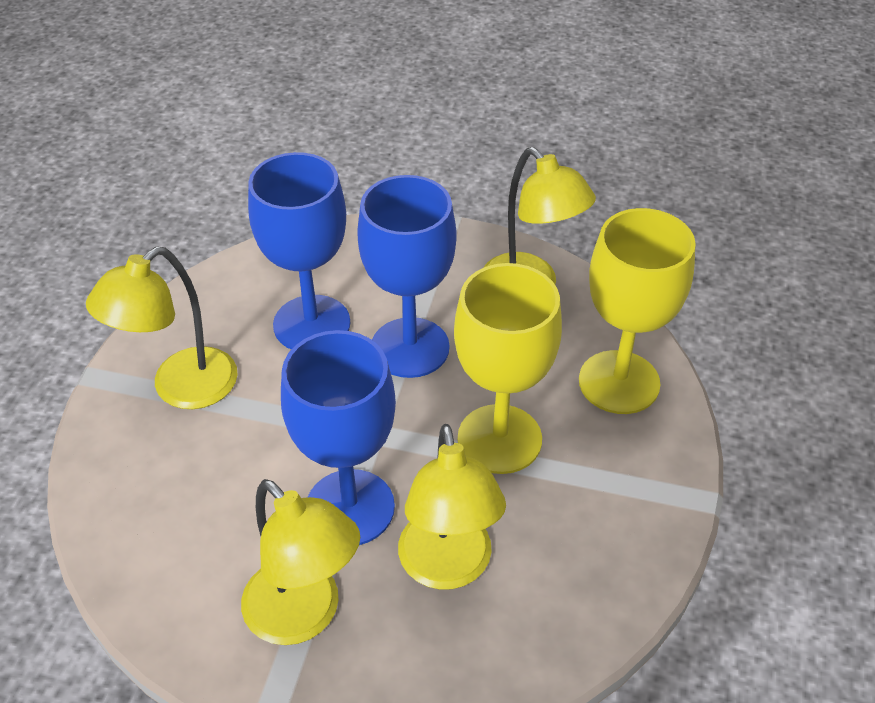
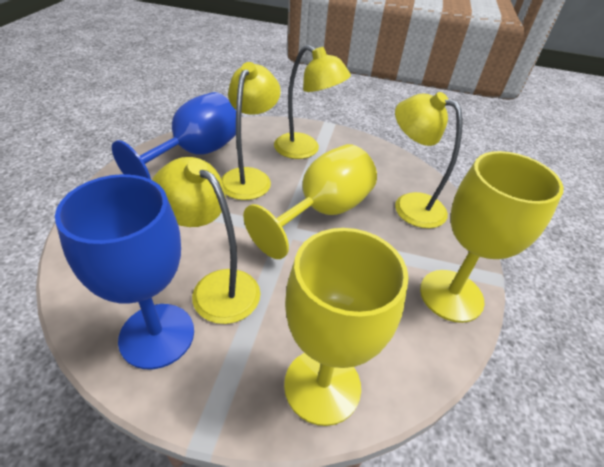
blue goblet: [248,152,350,350] [281,330,396,545] [357,175,457,378] = 3 -> [55,174,194,369] [112,92,236,179] = 2
yellow goblet: [454,263,562,474] [579,208,696,414] = 2 -> [243,144,377,259] [284,228,409,426] [420,151,564,323] = 3

